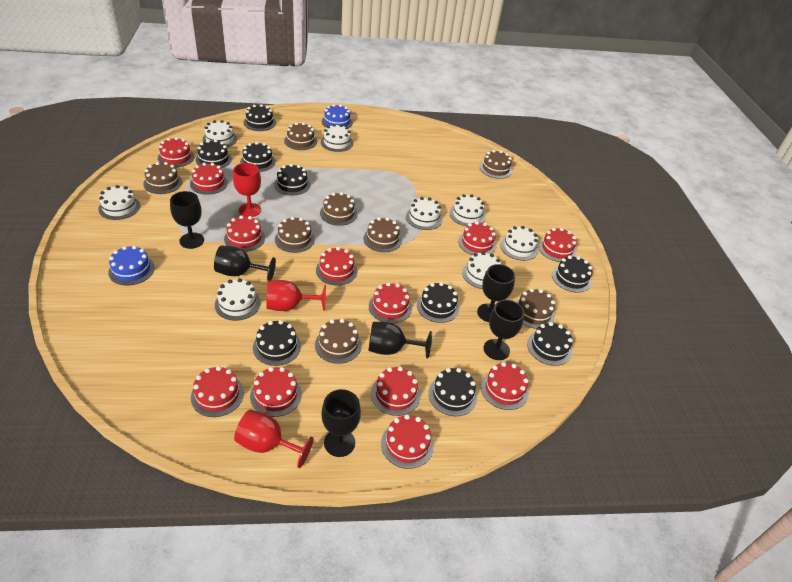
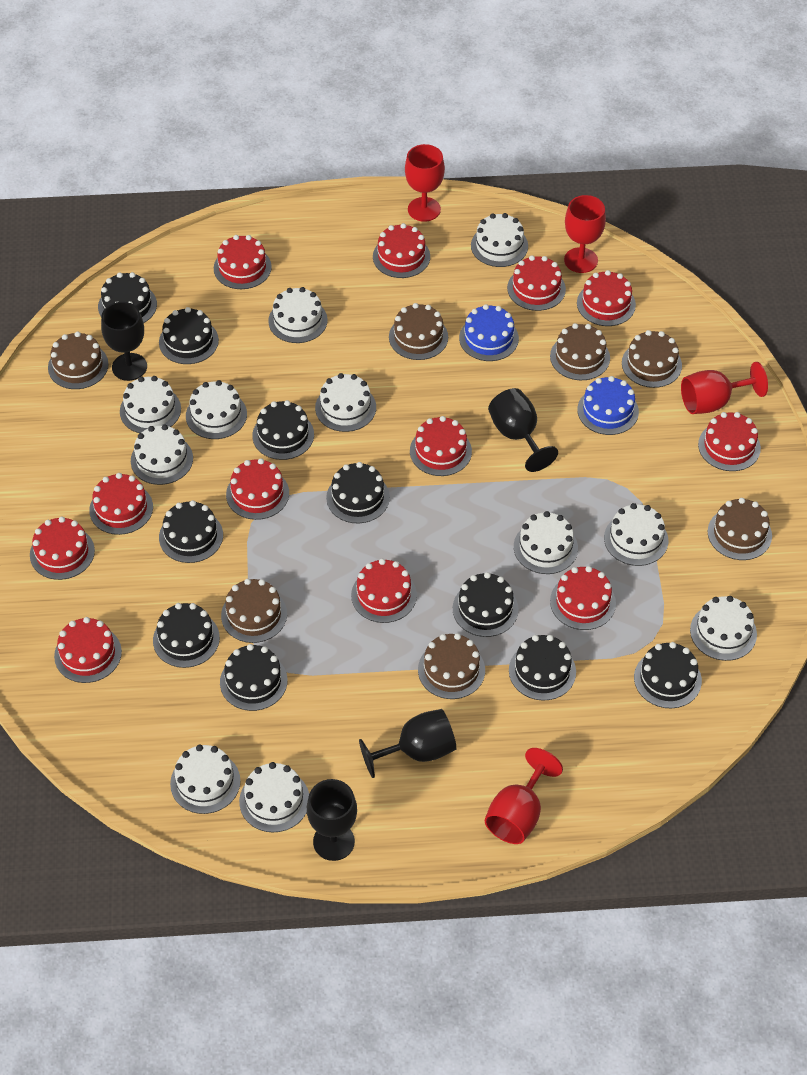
black cake: [196,139,232,168] [240,142,276,172] [244,104,276,131] [253,320,301,366] [274,164,311,195] [417,282,459,323] [428,368,477,416] [527,322,573,366] [552,256,592,293] = 9 -> [98,272,157,323] [153,603,220,668] [159,307,219,364] [159,500,223,563] [220,644,287,711] [252,400,314,460] [326,462,390,523] [453,572,519,637] [509,635,576,700] [634,642,702,708] = 10
black goblet: [170,191,204,249] [214,245,276,281] [321,389,361,457] [368,322,432,358] [477,264,515,322] [483,300,524,360] = 6 -> [101,302,147,381] [307,779,357,861] [359,709,457,778] [488,388,558,472] = 4
brown cake: [143,162,182,194] [275,217,315,253] [284,122,317,150] [315,319,362,364] [320,192,358,226] [363,217,402,252] [480,150,512,179] [516,288,555,329] = 8 -> [48,331,109,389] [221,579,287,643] [389,303,448,360] [418,633,485,699] [550,323,610,380] [622,330,682,388] [708,498,772,560] = 7
red goblet: [233,163,261,217] [234,409,313,468] [266,280,326,311] = 3 -> [405,144,445,222] [485,748,563,844] [564,195,606,273] [681,362,768,414] = 4
white cake: [98,185,140,220] [203,120,237,147] [215,278,261,321] [321,124,353,152] [406,197,443,230] [449,194,486,226] [462,252,501,289] [500,226,538,261] = 8 -> [120,376,181,433] [131,424,193,485] [170,744,240,814] [186,380,247,439] [239,762,309,833] [268,287,328,343] [315,373,376,432] [471,213,528,267] [514,511,578,574] [604,503,668,566] [690,596,757,661] = 11

